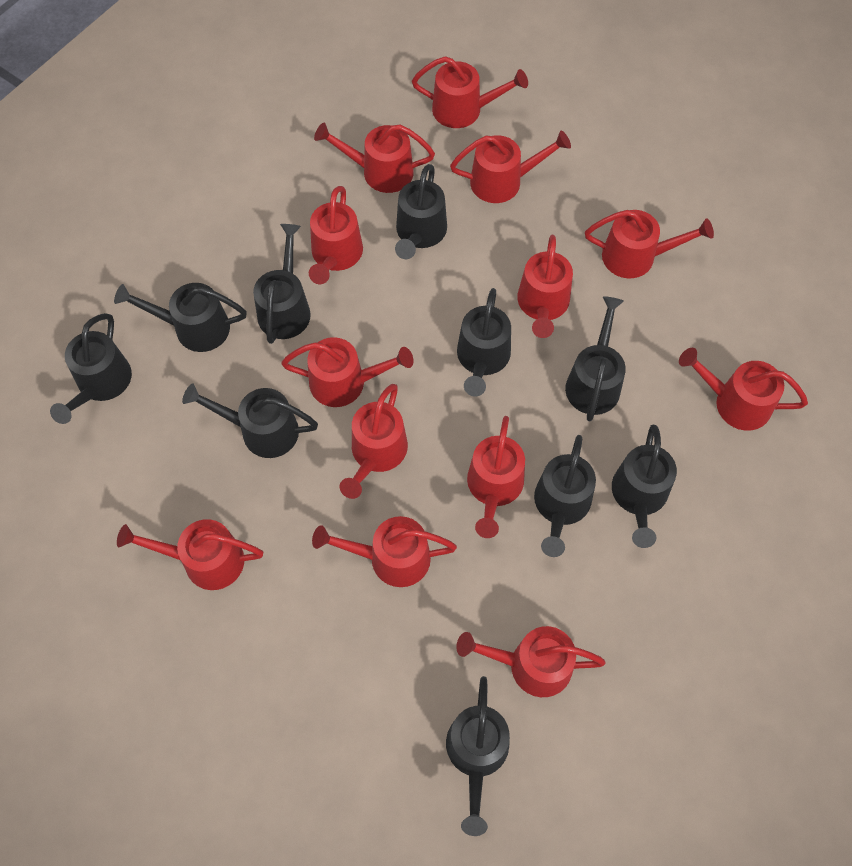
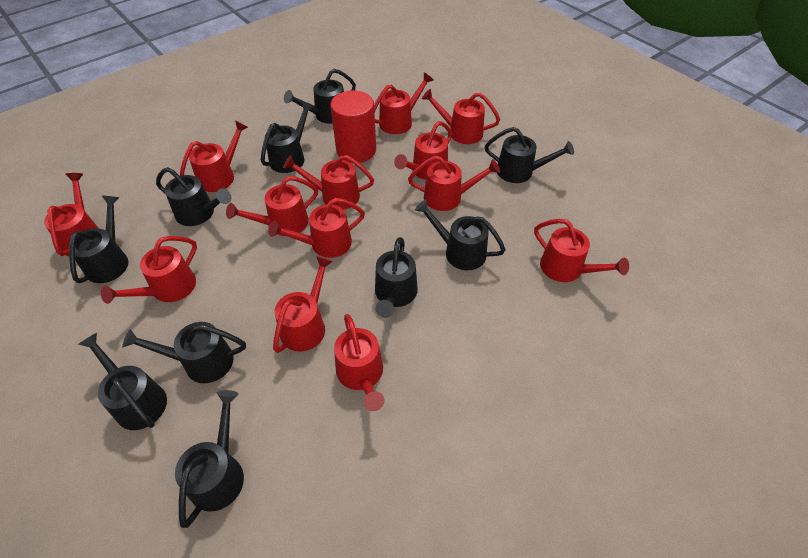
red cylinder: none = 0 -> [330,90,376,163] = 1

